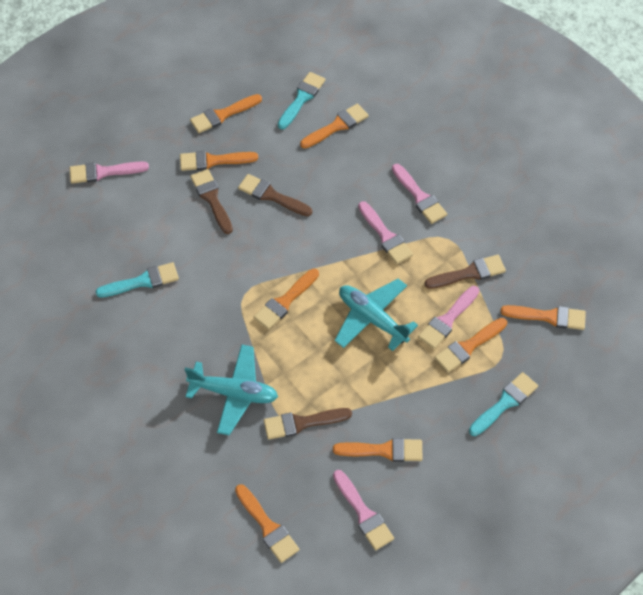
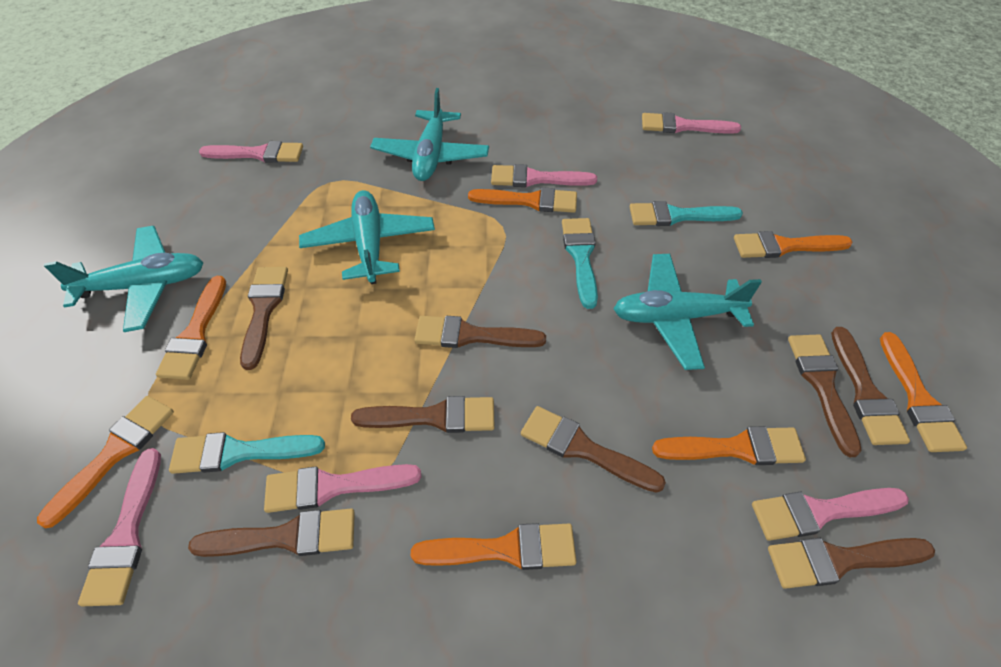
brown brush: [190,169,233,234] [238,174,312,216] [264,408,352,440] [424,255,506,289] = 4 -> [188,509,355,557] [240,267,288,370] [351,396,494,433] [414,316,546,348] [521,406,666,493] [768,538,935,589] [788,334,862,457] [831,327,910,445] = 8
orange brush: [180,151,258,171] [190,94,262,133] [235,484,299,563] [254,269,319,330] [300,104,369,148] [333,438,422,462] [435,318,507,373] [500,305,586,330] = 8 -> [37,396,174,528] [156,276,226,380] [411,523,577,570] [468,187,577,213] [652,426,806,465] [734,231,853,258] [880,332,967,452] = 7
pink brush: [70,161,149,184] [333,470,394,550] [358,201,413,264] [392,164,447,224] [418,286,479,349] = 5 -> [78,448,161,606] [199,141,303,163] [264,464,421,513] [491,164,597,187] [642,112,741,134] [752,488,909,541] = 6
turquoise plane: [185,345,278,435] [335,279,418,351] = 2 -> [44,226,203,332] [299,190,435,284] [370,88,489,181] [614,254,762,370] = 4

